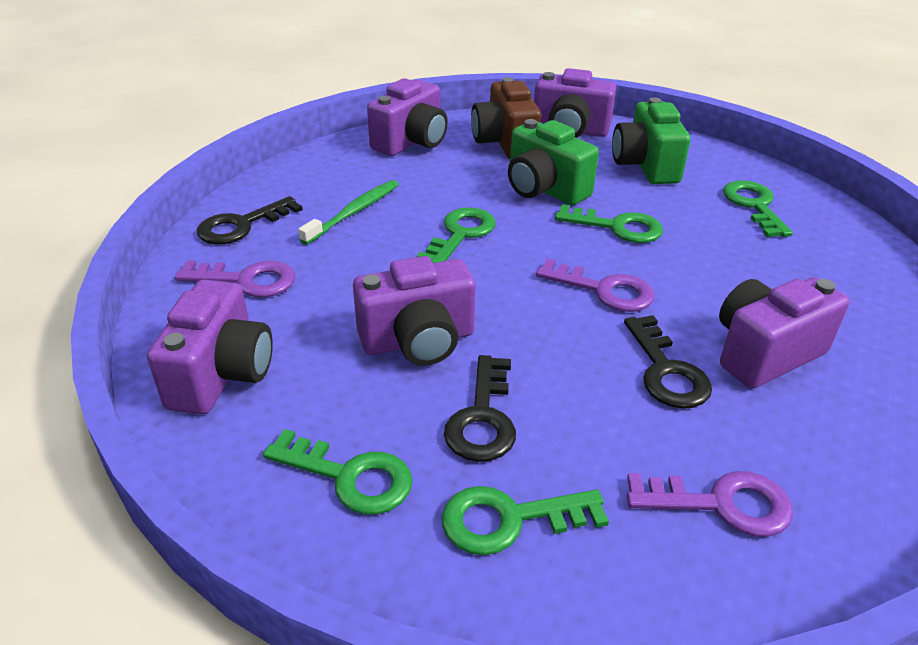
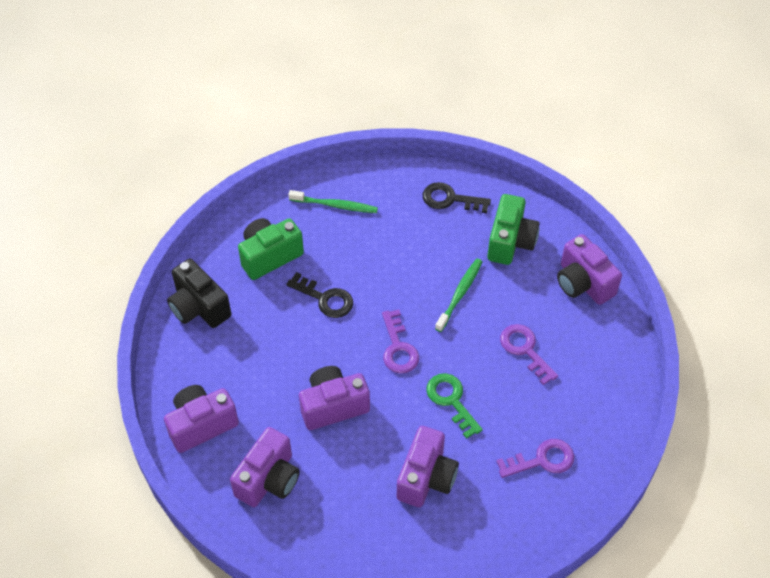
black camera: none = 0 -> [167,258,231,328] = 1
black key: [197,196,303,244] [444,355,516,462] [624,315,712,409] = 3 -> [286,272,353,318] [423,182,491,213] = 2
brown camera: [471,77,541,159] = 1 -> none = 0
green key: [263,429,413,515] [417,208,496,263] [442,486,609,555] [555,204,663,243] [723,181,793,237] = 5 -> [426,373,483,439] = 1
green toothbrush: [298,180,399,245] = 1 -> [288,190,378,213] [435,259,482,332] = 2

